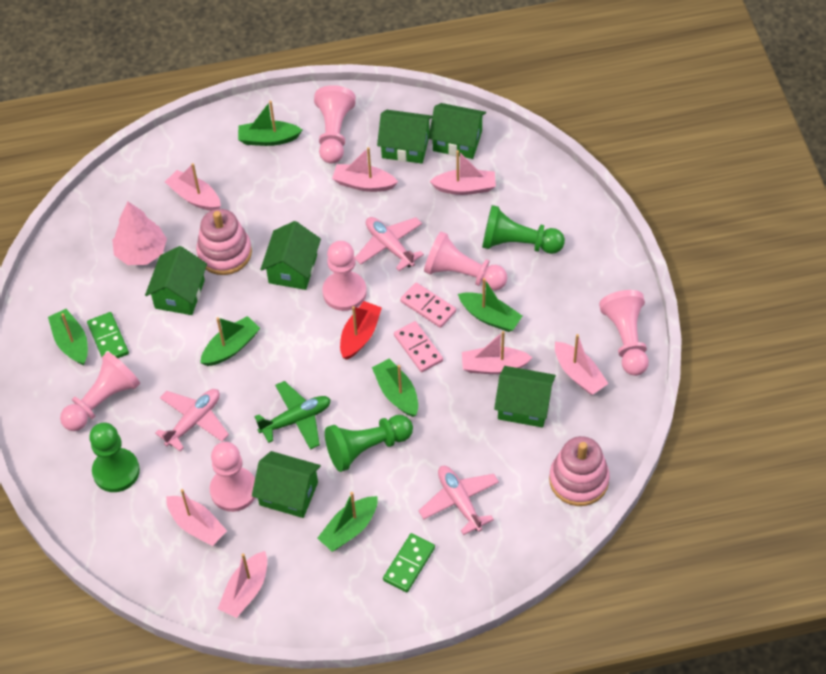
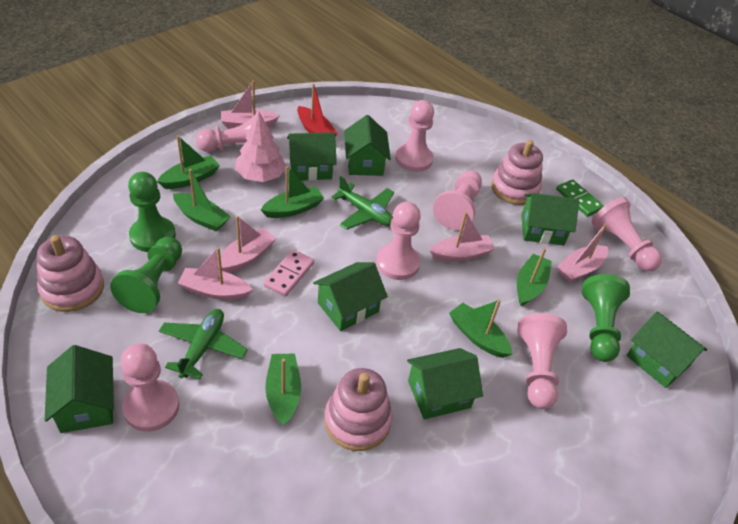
green domino: [87,312,129,358] [383,533,435,592] = 2 -> [556,179,604,217] = 1
green house: [145,246,207,315] [252,451,321,518] [260,221,321,290] [377,110,432,164] [429,103,486,159] [494,366,556,428] = 6 -> [45,345,114,433] [287,132,337,181] [313,262,388,331] [344,115,391,176] [407,348,483,419] [521,193,579,245] [626,311,707,388] = 7
green plane: [255,381,331,450] = 1 -> [159,309,248,379] [332,176,394,230] = 2
pink boat: [165,163,221,211] [166,489,227,546] [218,551,267,618] [332,147,398,192] [429,150,496,195] [462,331,533,374] [555,334,609,395] = 7 -> [178,247,253,300] [217,216,276,273] [221,80,279,129] [430,212,495,262] [557,224,608,282] = 5
pink domino: [394,321,443,372] [400,283,456,328] = 2 -> [264,249,314,297] = 1
pink pawn: [60,352,140,431] [210,442,255,512] [314,85,356,164] [322,241,367,311] [424,231,507,291] [599,290,649,376] = 6 -> [121,344,179,432] [196,110,265,152] [376,202,421,280] [395,100,434,172] [433,170,482,230] [517,313,567,409] [591,197,662,272] = 7
pink plane: [155,389,229,451] [355,217,424,271] [418,466,499,535] = 3 -> none = 0
pink stacking toy: [196,209,252,275] [549,436,610,506] = 2 -> [37,235,104,312] [324,368,393,451] [491,140,543,205] = 3

